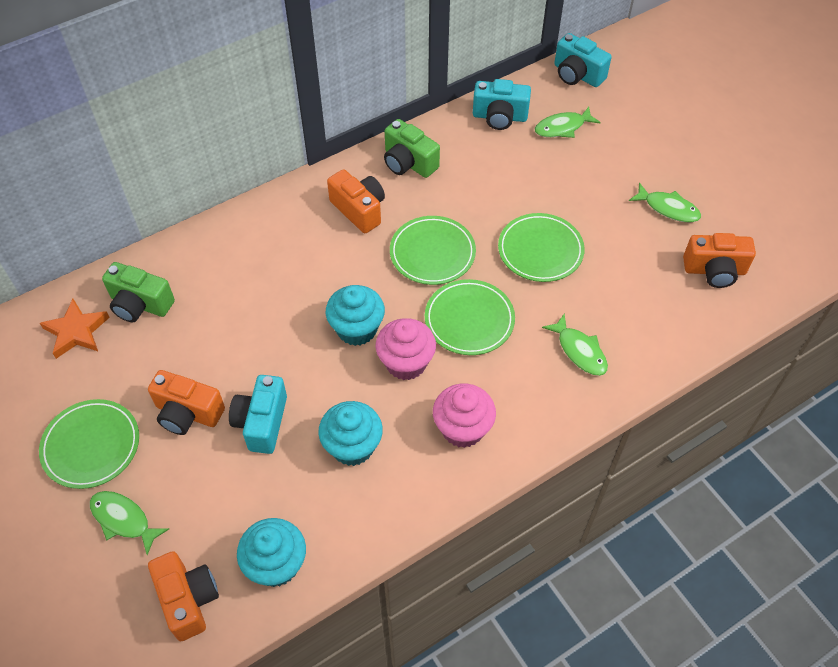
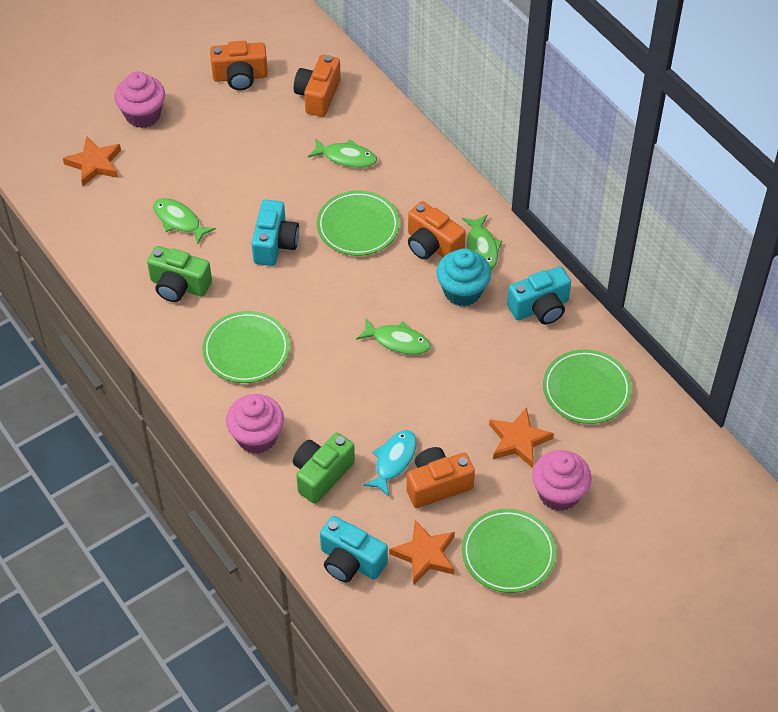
orange star: [40,299,110,359] = 1 -> [63,136,121,186] [389,520,455,585] [489,407,554,468] = 3
pink cupcake: [376,318,436,380] [433,384,496,448] = 2 -> [114,71,165,128] [226,394,284,454] [532,450,592,511] = 3
turquoise cupcake: [237,518,306,587] [319,401,383,466] [326,285,385,346] = 3 -> [437,248,491,306] = 1
turquoise fish: none = 0 -> [363,430,417,497] = 1

